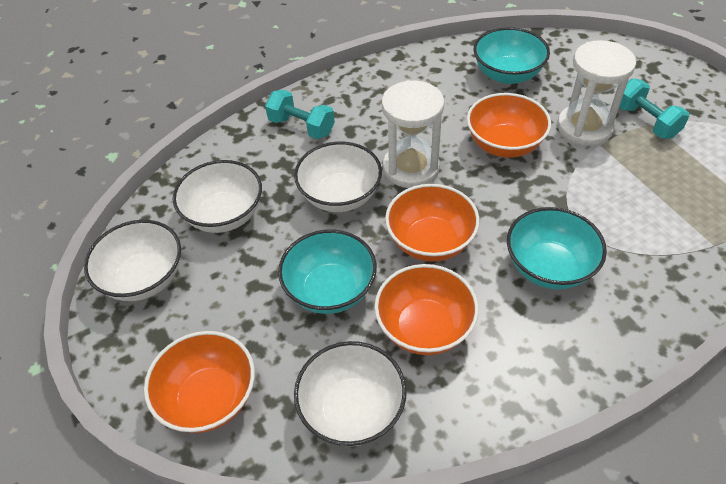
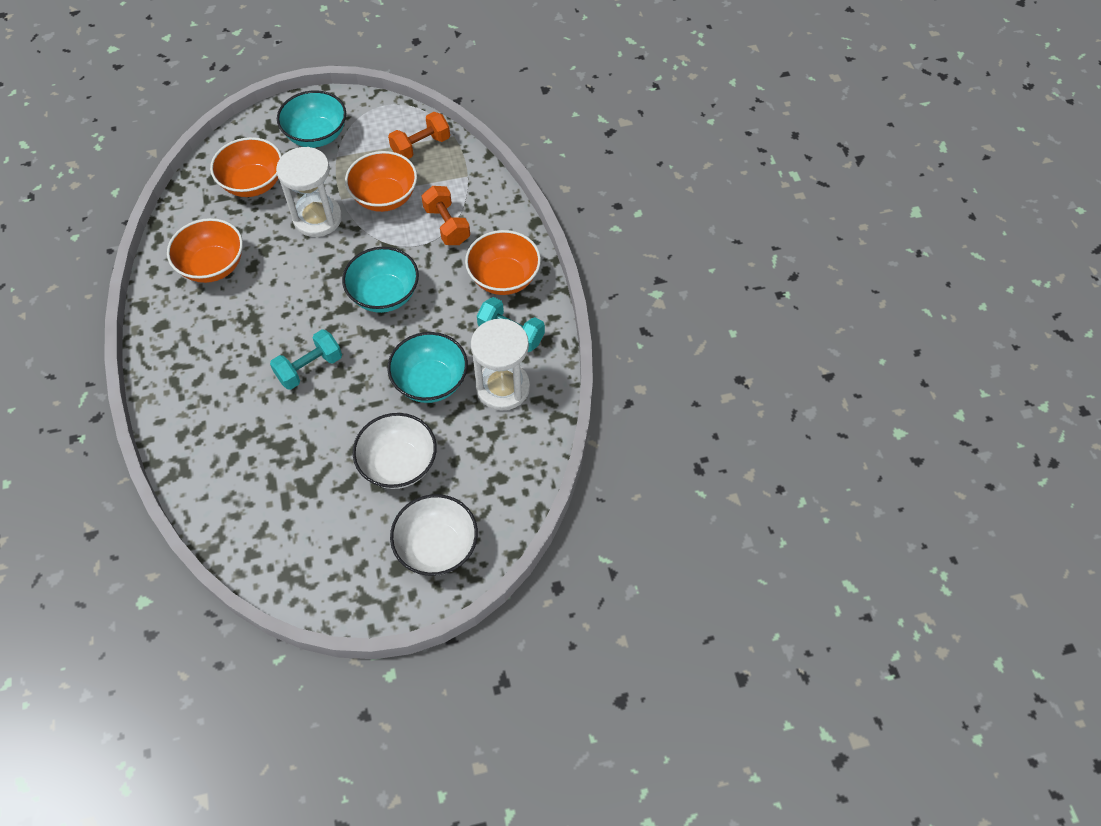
orange dumbbell: none = 0 -> [388,112,450,159] [421,186,470,245] = 2
white bowl: [84,220,181,301] [173,160,262,233] [294,142,382,212] [294,341,407,446] = 4 -> [353,413,437,489] [390,494,478,576] = 2

